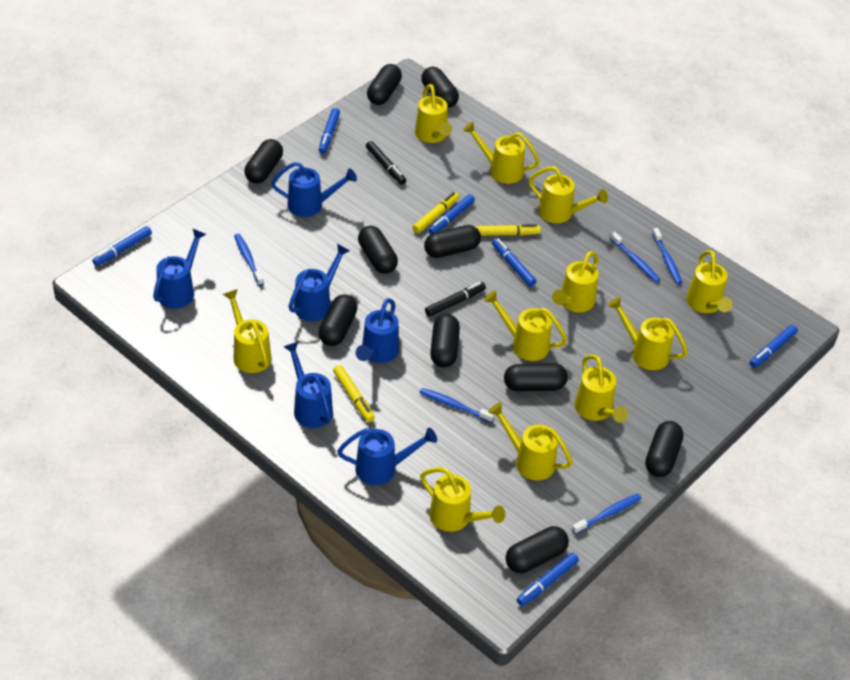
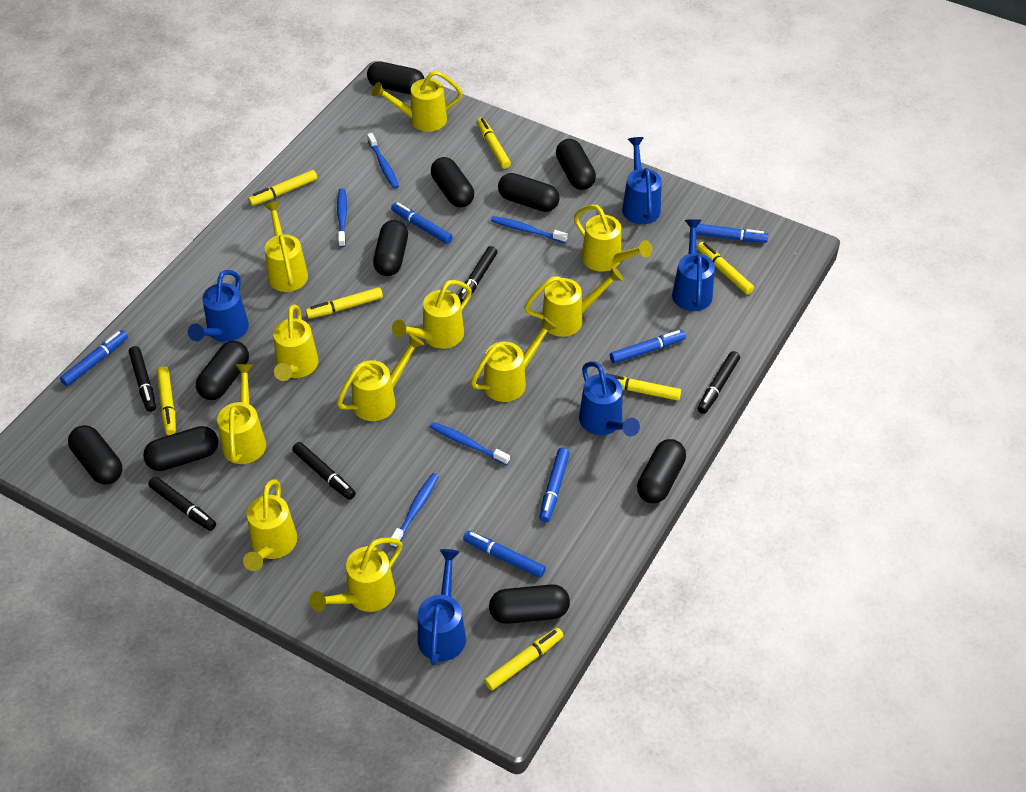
black marker: [366,141,406,185] [425,282,486,317] = 2 -> [129,346,156,412] [148,477,216,531] [292,442,356,500] [458,246,497,303] [697,351,740,414] = 5
blue watering can: [153,228,206,309] [271,162,357,217] [283,342,333,428] [288,244,350,321] [337,428,437,485] [356,298,399,363] = 6 -> [188,270,249,342] [418,549,466,665] [579,361,640,436] [622,137,662,224] [672,219,715,311] = 5
yellow marker: [333,365,375,422] [413,192,459,233] [474,224,541,236] = 3 -> [157,366,176,435] [248,170,317,206] [305,287,383,319] [477,118,511,169] [484,628,564,690] [606,373,681,401] [697,242,754,294] = 7

